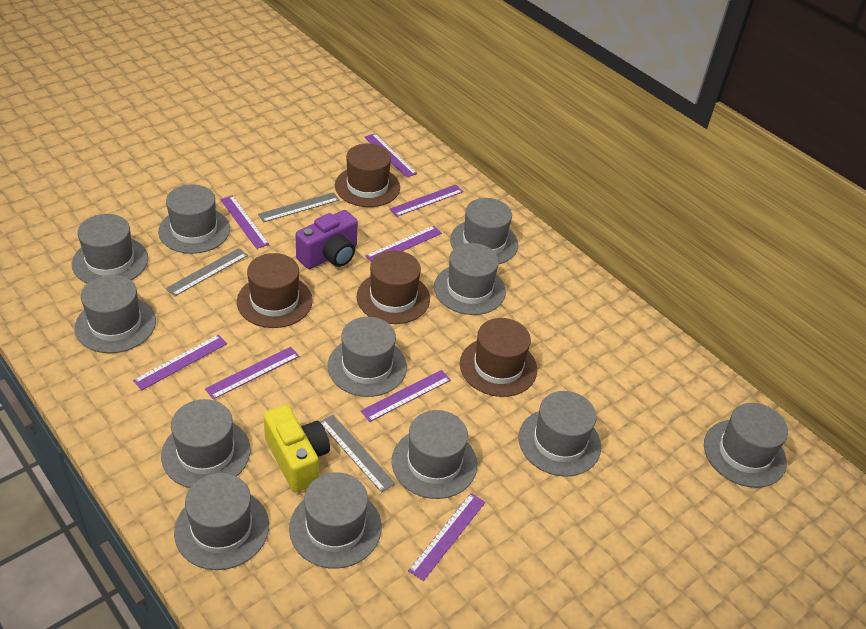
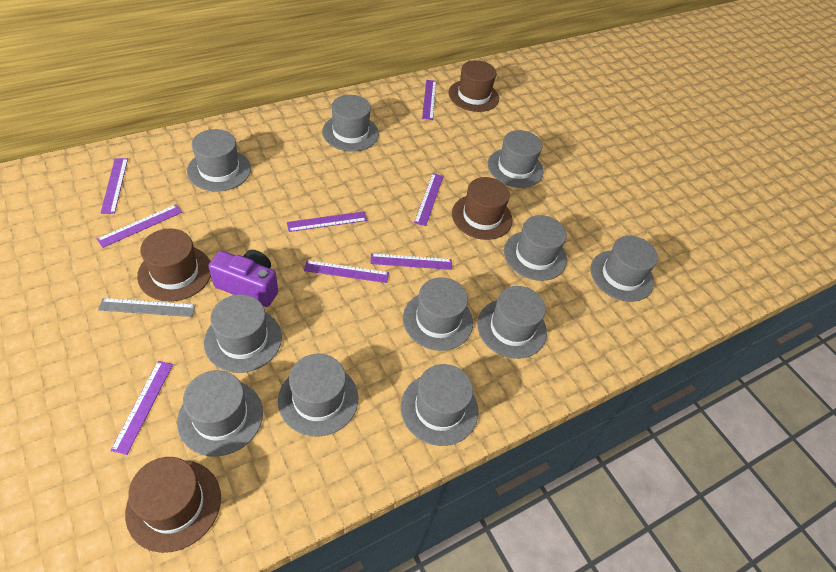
grey hat: [72,214,148,284] [75,275,156,353] [158,184,230,254] [161,399,250,488] [174,473,269,570] [289,472,381,569] [328,317,407,397] [392,410,477,499] [434,243,506,315] [450,198,518,264] [519,391,601,477] [704,403,788,488] = 12 -> [177,370,263,457] [187,129,251,192] [204,295,282,373] [278,354,359,436] [322,95,379,152] [401,364,479,446] [403,277,473,351] [477,286,547,359] [488,130,544,188] [504,215,567,281] [590,236,658,302] = 11
grey ruler: [166,248,248,297] [258,192,339,222] [320,415,395,493] = 3 -> [98,298,196,317] = 1
yellow camera: [263,405,330,493] = 1 -> none = 0

